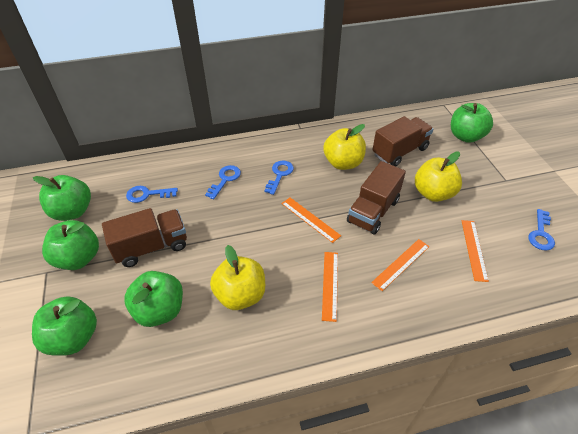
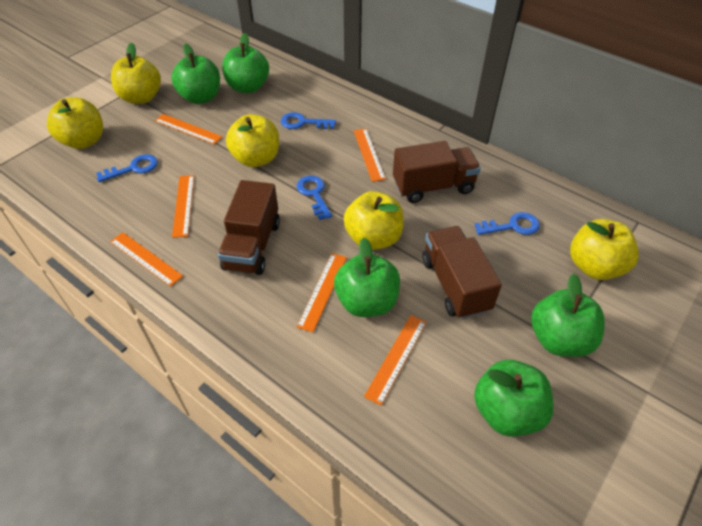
orange ruler: [282,198,341,243] [322,252,338,322] [371,239,430,291] [462,220,489,282] = 4 -> [110,232,183,287] [155,114,222,144] [172,175,194,238] [297,253,347,332] [354,129,386,182] [364,315,427,405] = 6
yellow apple: [210,245,265,310] [323,124,366,170] [415,152,462,202] = 3 -> [47,97,103,149] [111,43,161,104] [226,114,279,167] [344,191,404,250] [570,219,639,280] = 5

